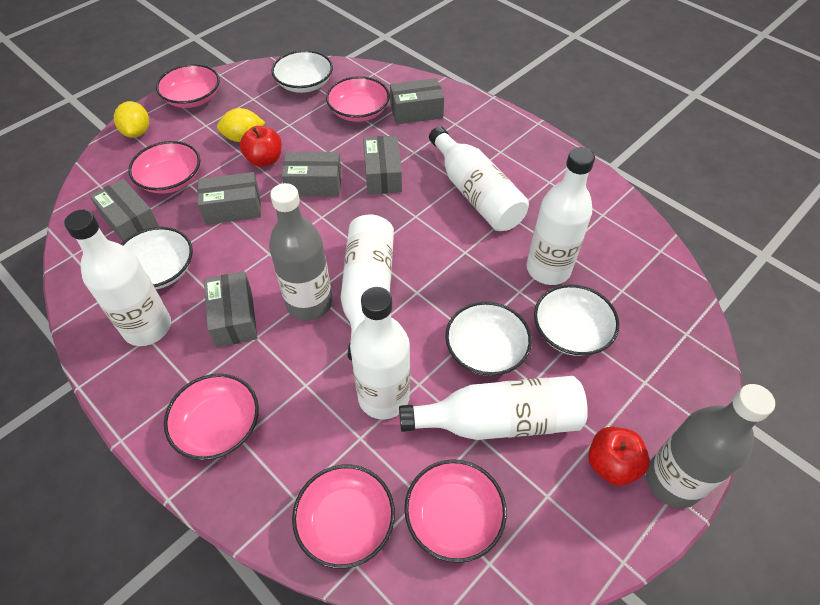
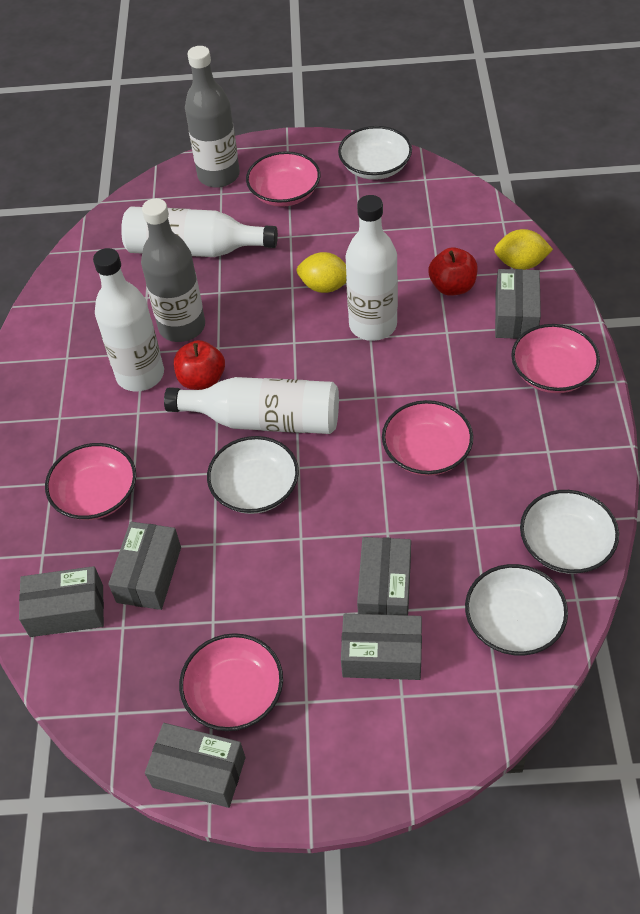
pink bowl: [128,141,200,194] [156,64,220,108] [164,373,259,460] [292,465,395,569] [326,76,390,122] [404,459,507,563] = 6 -> [45,443,136,520] [179,633,283,731] [246,151,320,207] [382,400,473,476] [511,324,600,393] = 5
white bottle: [64,210,171,346] [340,214,394,361] [350,287,410,419] [399,376,588,440] [429,126,529,231] [527,147,595,285] = 6 -> [93,248,164,392] [121,206,278,257] [164,377,339,434] [345,195,398,341] = 4

